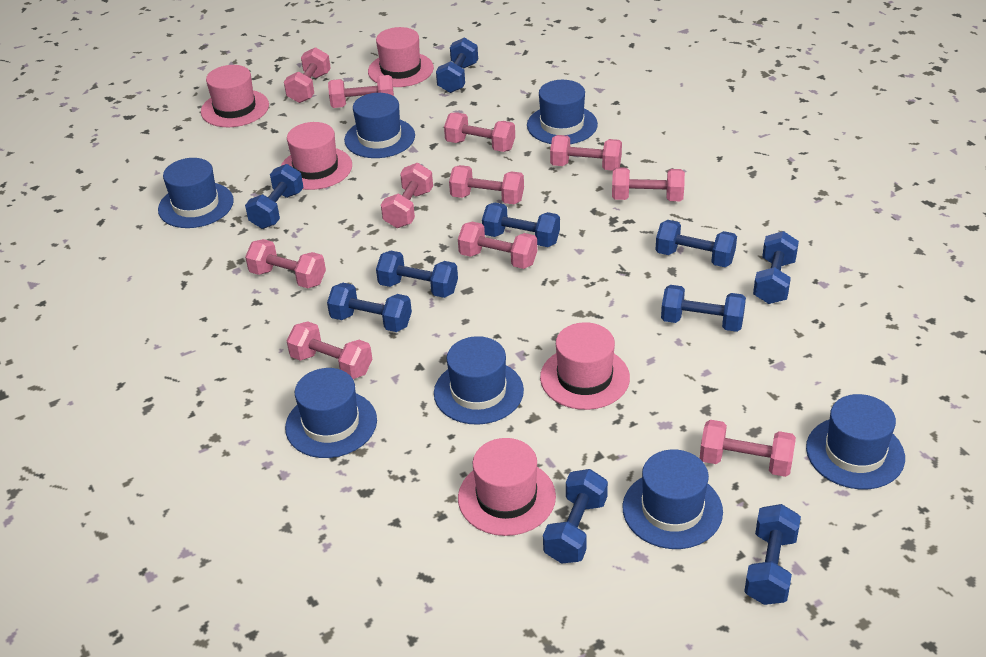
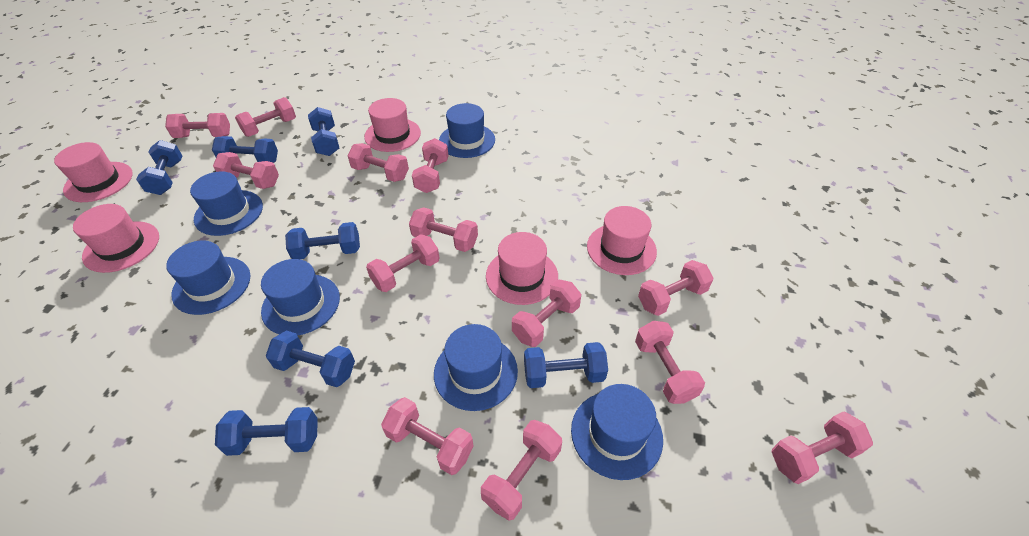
blue dumbbell: [245,164,304,229] [327,283,412,332] [376,250,458,298] [436,37,478,93] [482,203,560,247] [543,469,608,564] [656,220,737,267] [661,285,746,332] [744,504,801,605] [753,231,799,304] = 10 -> [136,140,182,195] [212,136,278,163] [215,407,318,456] [266,331,355,387] [285,222,360,259] [308,107,339,156] [524,342,608,388] = 7
blue hat: [158,158,234,228] [285,368,377,458] [344,93,415,158] [434,336,524,425] [527,80,598,144] [623,449,723,549] [806,394,905,489] = 7 -> [166,240,250,315] [190,171,263,236] [261,259,340,336] [434,324,518,411] [439,103,495,158] [571,384,663,480] = 6
pink dumbbell: [245,239,326,288] [284,47,331,103] [287,321,372,379] [328,75,394,108] [381,163,433,228] [444,112,515,152] [449,165,524,204] [458,222,537,269] [550,135,622,171] [612,167,685,201] [700,420,796,477] = 11 -> [165,113,230,138] [213,152,279,189] [235,97,296,137] [348,143,409,182] [366,234,440,292] [381,397,474,475] [409,207,478,252] [412,138,449,193] [481,420,562,521] [512,280,581,347] [635,321,705,404] [638,260,713,316] [772,411,873,484] = 13

